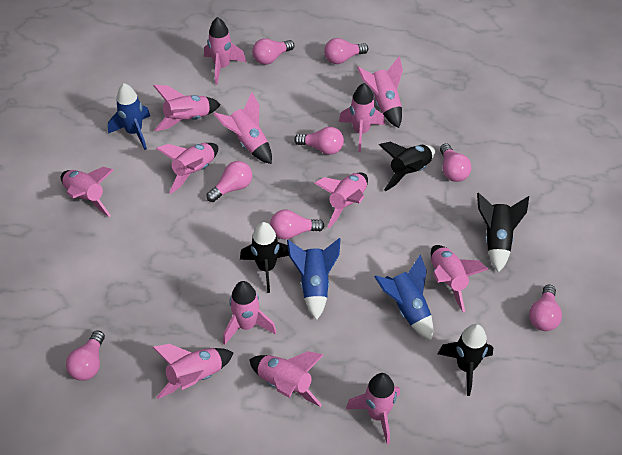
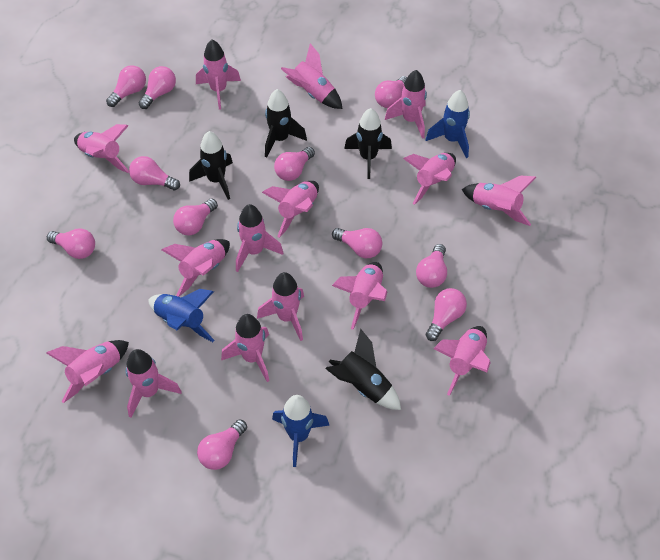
pink light bulb: [66,330,105,381] [206,161,252,202] [252,38,294,65] [270,210,324,239] [294,127,344,155] [324,38,369,64] [440,143,471,182] [529,285,562,331] = 8 -> [47,228,95,259] [106,65,146,107] [129,156,180,190] [139,66,176,109] [173,199,218,235] [197,419,247,470] [274,147,315,181] [332,228,382,258] [375,76,407,108] [416,244,447,288] [426,288,467,341] = 11
pink rocket: [61,167,113,217] [152,344,233,399] [153,85,221,131] [156,143,218,194] [204,17,246,85] [214,92,272,164] [223,281,276,345] [249,351,324,407] [314,173,368,228] [339,83,385,152] [346,373,400,445] [357,56,403,128] [431,245,489,312] = 13 -> [46,340,129,403] [74,124,129,173] [126,349,182,418] [161,239,230,297] [196,40,241,110] [221,314,269,382] [236,204,283,272] [257,272,304,341] [262,181,319,238] [281,43,342,109] [332,262,387,330] [385,70,427,139] [403,153,456,205] [433,326,491,396] [462,176,536,226] = 15

